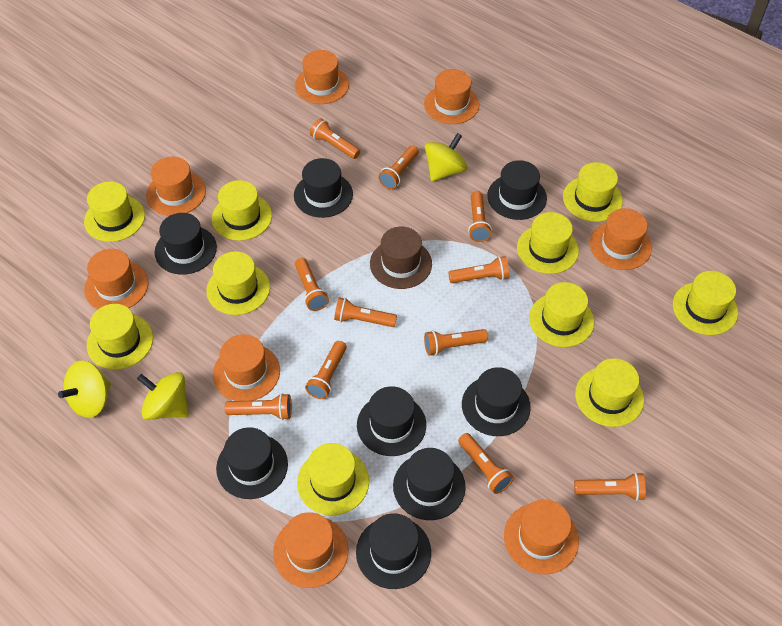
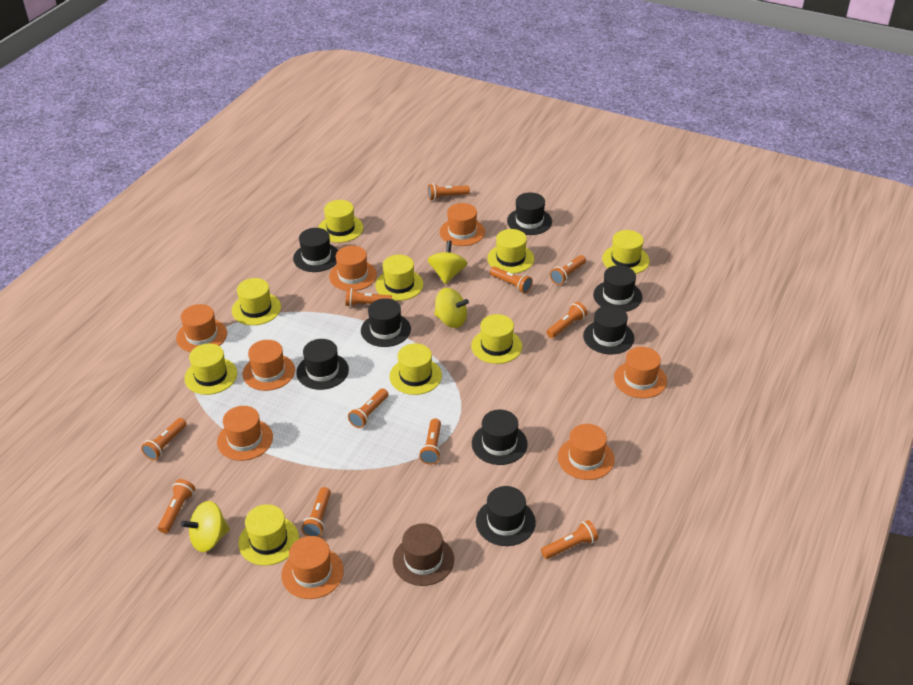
yellow hat: [84,181,145,242] [87,304,153,370] [206,251,270,315] [212,180,272,241] [297,443,369,515] [517,212,579,274] [529,282,594,347] [563,162,623,222] [575,358,644,427] [673,271,738,335] = 10 -> [184,343,237,395] [232,278,281,325] [238,504,299,566] [318,200,363,243] [375,255,423,301] [389,343,442,395] [471,314,522,364] [487,229,534,274] [602,230,650,274] = 9

